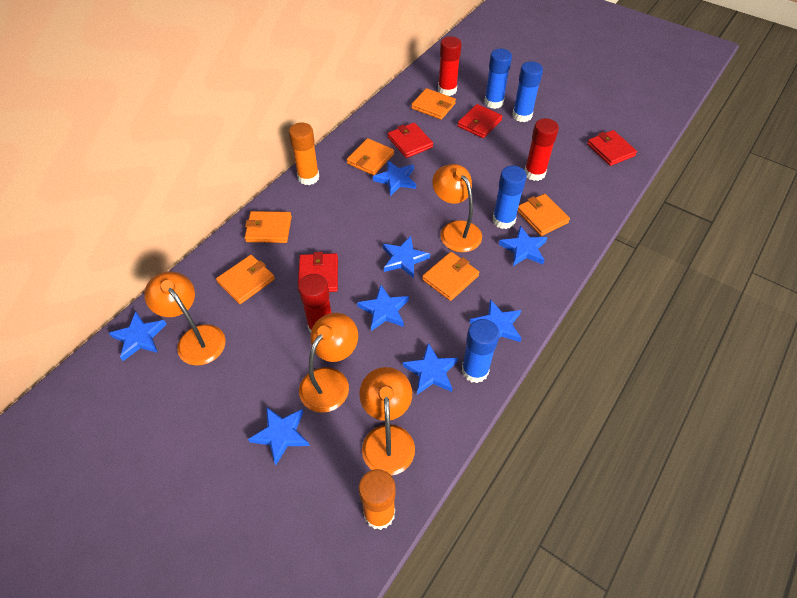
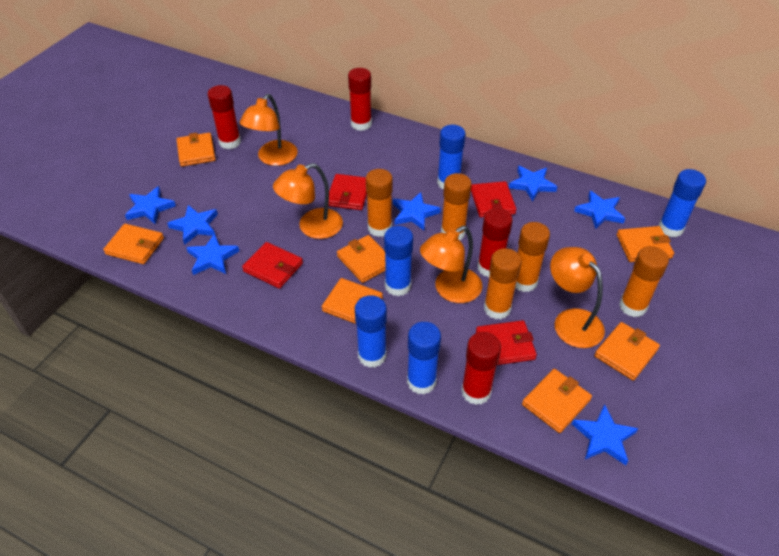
blue glue stick: [462,319,500,383] [484,48,512,109] [493,166,527,229] [512,61,543,122] = 4 -> [355,295,387,368] [384,226,413,296] [407,322,441,395] [437,125,466,189] [659,169,706,237] = 5
blue star: [109,311,166,361] [248,407,310,465] [357,285,409,331] [373,161,416,196] [383,236,430,278] [403,343,458,395] [470,299,522,342] [499,226,548,266] = 8 -> [125,186,176,224] [167,205,218,245] [186,234,239,275] [393,192,441,230] [509,166,557,201] [572,404,638,465] [574,191,625,229] = 7
orange glue stick: [289,122,319,185] [359,469,396,530] = 2 -> [366,169,393,237] [441,173,472,240] [484,248,522,319] [515,222,550,292] [619,246,669,317] = 5
orange wallet: [216,255,275,304] [244,211,292,243] [347,138,394,175] [411,88,456,120] [422,252,479,301] [517,194,570,236] = 6 -> [103,224,164,264] [177,133,216,167] [322,278,383,324] [337,235,385,283] [522,369,592,433] [594,322,660,381] [617,226,674,262] = 7
red glue stick: [298,274,331,333] [438,36,462,96] [524,118,559,181] = 3 -> [207,85,241,149] [348,68,372,131] [461,332,501,405] [477,208,513,277] = 4

